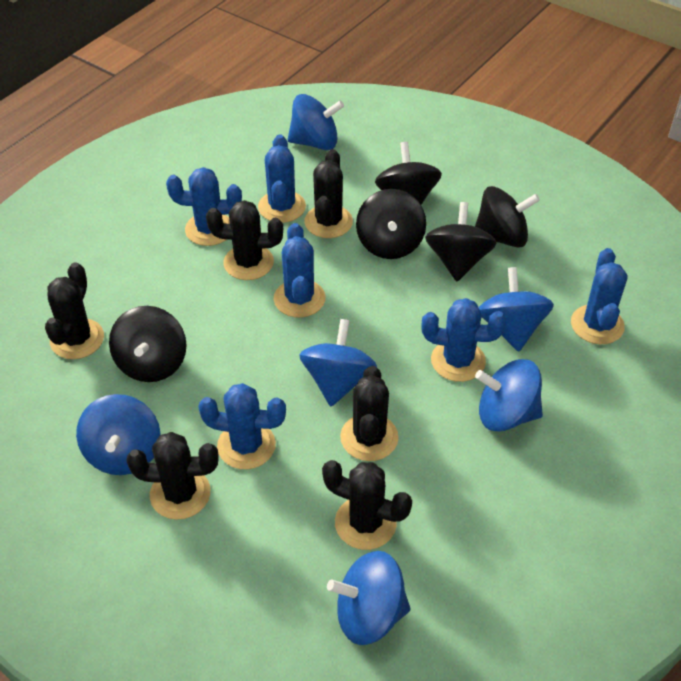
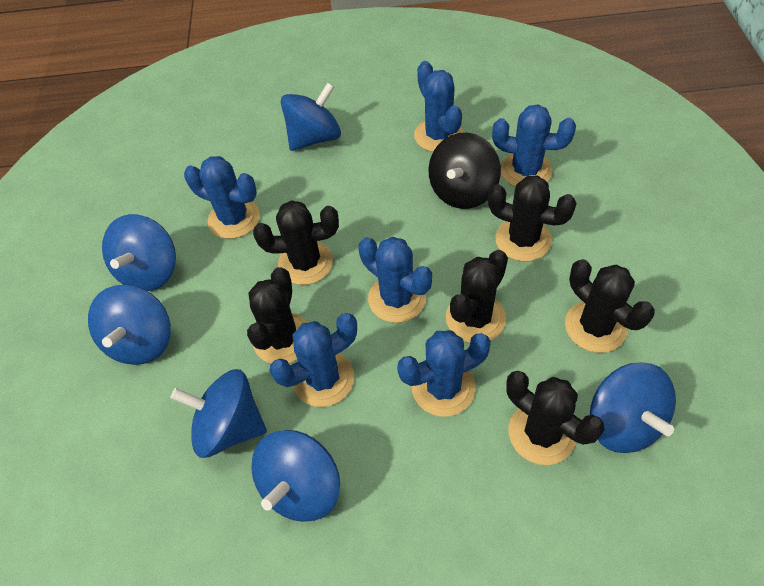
black spinning top: [109,306,187,382] [356,189,426,259] [375,142,442,205] [425,202,497,281] [475,186,540,248] = 5 -> [429,133,501,209] = 1

